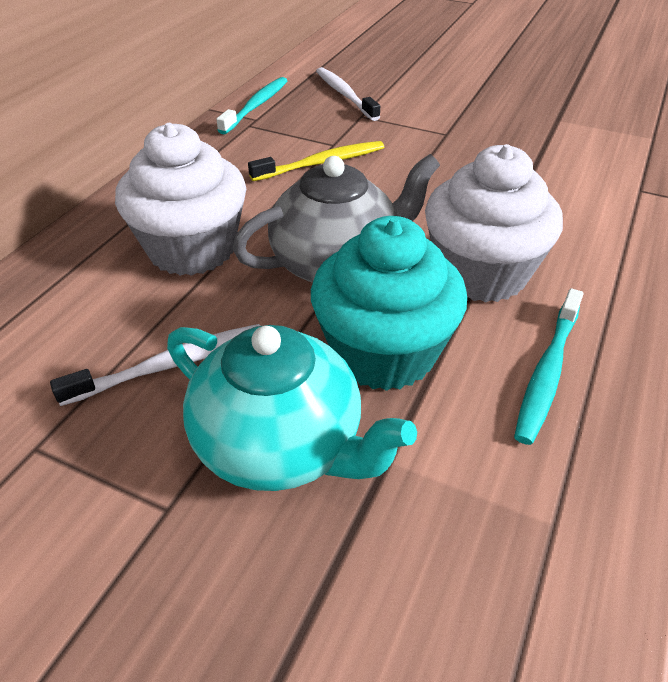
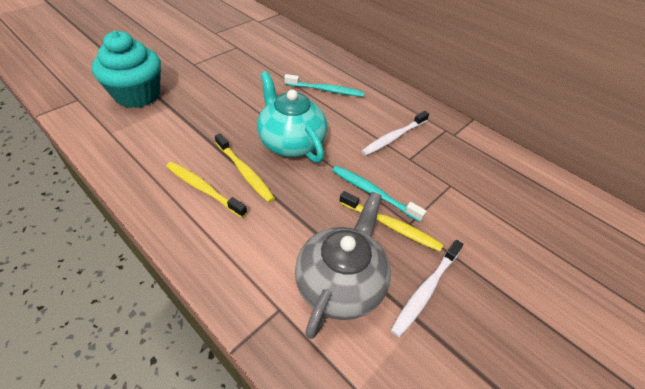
white cupcake: [115,123,246,276] [425,144,563,302] = 2 -> none = 0
yellow toothbrush: [248,141,384,181] = 1 -> [166,162,247,218] [215,133,275,203] [339,191,444,251] = 3

